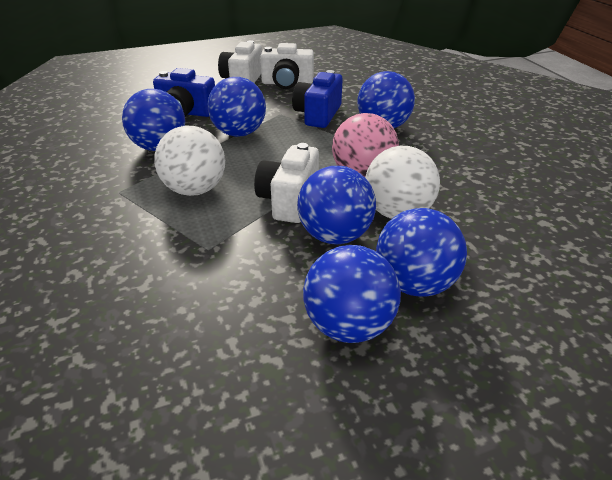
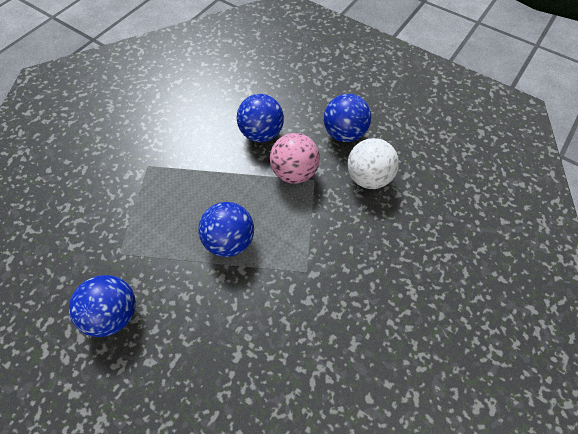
blue ball: [122,89,185,151] [208,77,266,137] [297,166,376,245] [303,245,401,343] [357,71,415,128] [376,208,467,297] = 6 -> [69,275,136,337] [198,202,254,257] [237,94,284,142] [324,94,371,142] = 4
blue camera: [153,68,215,117] [292,70,343,128] = 2 -> none = 0
white ball: [154,126,225,196] [365,146,440,219] = 2 -> [348,138,399,189] = 1
white camera: [218,40,262,83] [254,143,319,223] [260,43,314,89] = 3 -> none = 0

